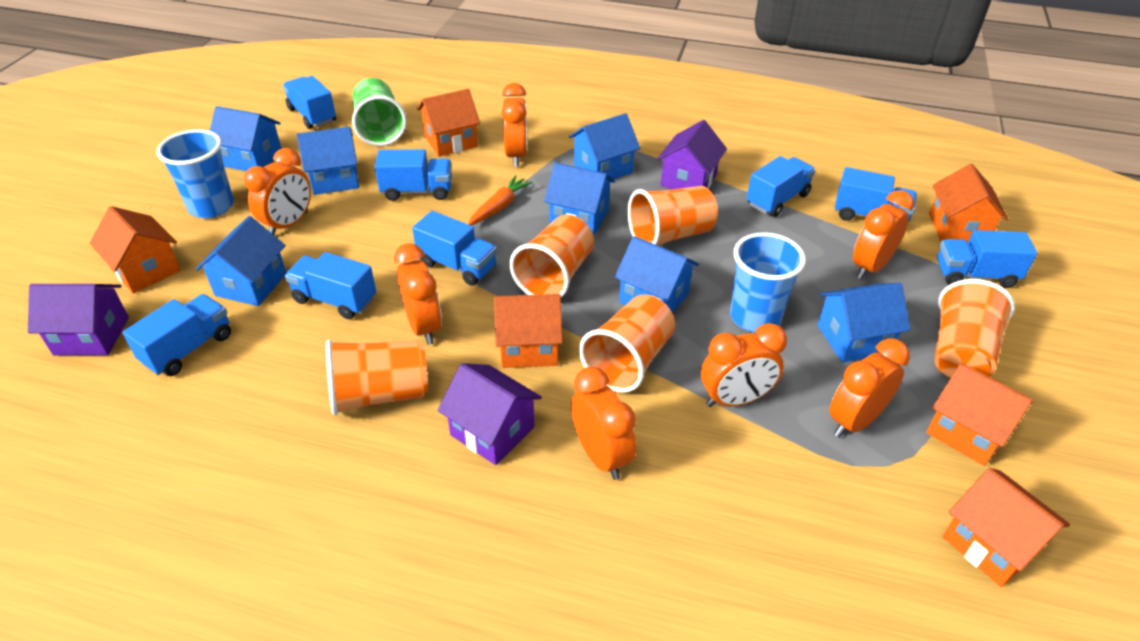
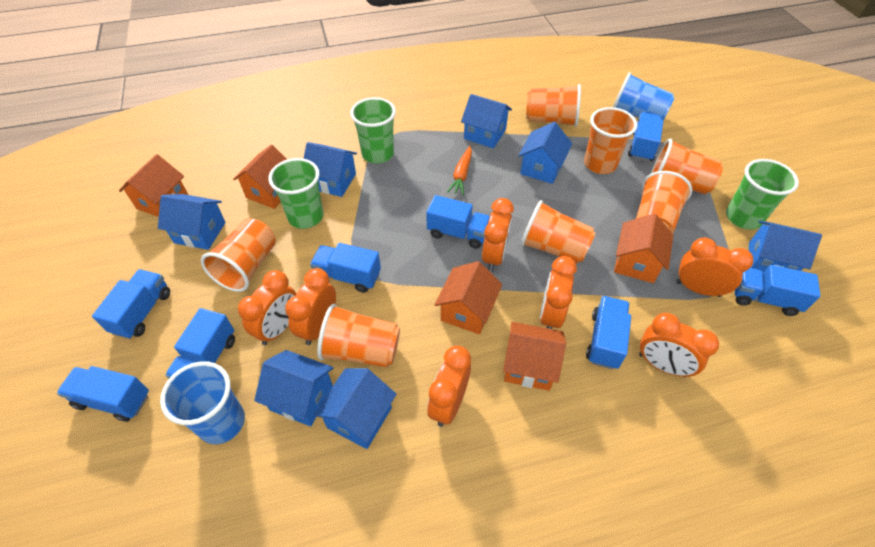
green cup: [352,78,407,146] = 1 -> [268,158,324,229] [350,97,396,164] [726,159,799,230] = 3
orange cup: [326,340,428,416] [510,215,594,297] [579,294,675,393] [627,186,718,246] [934,279,1015,378] = 5 -> [201,218,276,292] [317,304,400,367] [520,200,595,264] [526,84,581,127] [584,107,638,174] [636,171,692,234] [651,139,723,194] = 7
orange house: [90,206,181,293] [417,89,480,157] [494,294,563,368] [926,363,1033,466] [929,164,1008,242] [942,468,1070,587] = 6 -> [119,154,188,217] [233,145,287,209] [435,261,502,335] [503,322,566,391] [614,214,673,283] = 5
purple house: [28,284,129,356] [438,363,542,465] [657,120,727,189] = 3 -> none = 0

